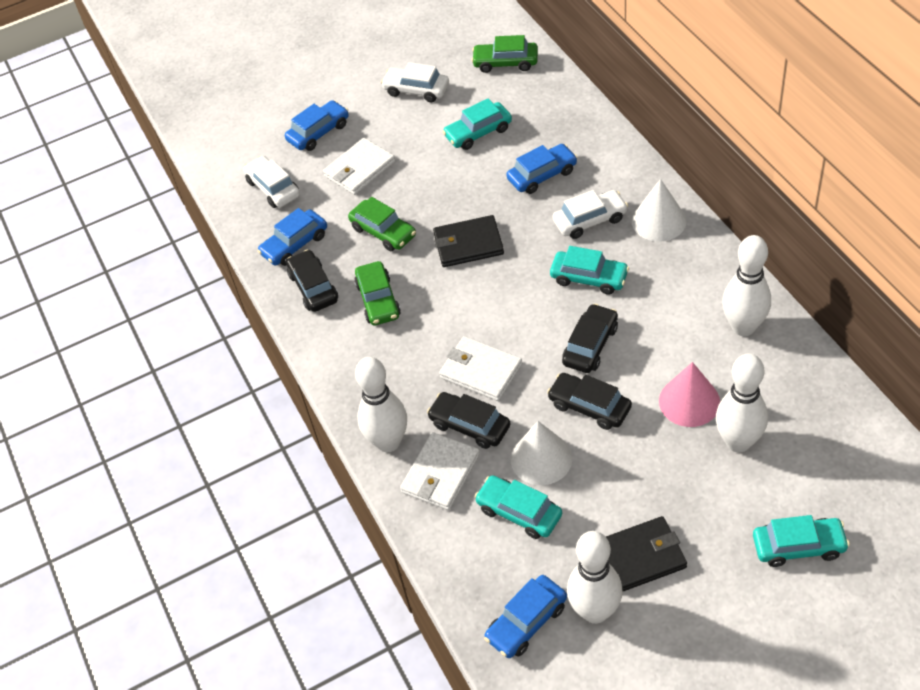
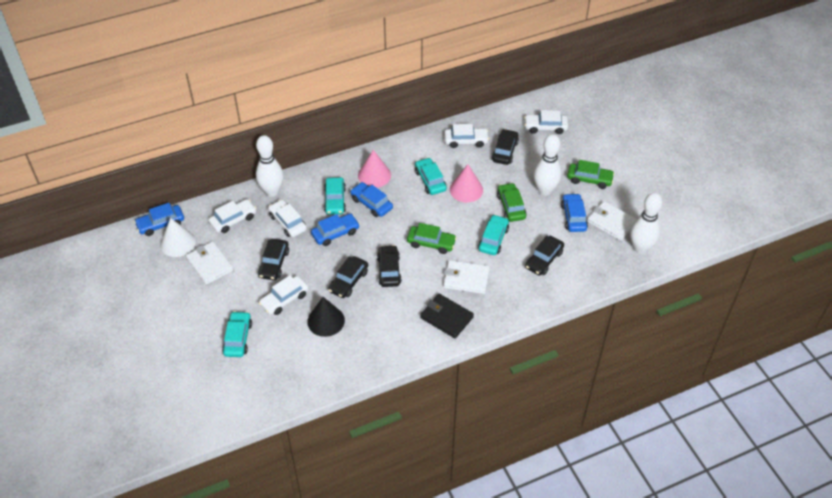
black car: [286,250,338,312] [427,392,510,449] [547,373,632,430] [562,303,618,373] = 4 -> [258,239,289,280] [328,256,368,298] [377,245,402,287] [492,129,519,165] [525,236,564,276] = 5
black cone: none = 0 -> [307,297,345,337] = 1
black wallet: [433,215,504,267] [606,516,687,591] = 2 -> [420,294,474,338] = 1
pink cone: [659,362,720,427] = 1 -> [358,150,391,188] [450,164,483,203] = 2
white bowling pin: [355,357,407,452] [567,531,623,624] [716,353,768,453] [722,235,771,336] = 4 -> [256,135,284,197] [534,134,561,196] [630,193,662,254] = 3
white car: [243,156,300,208] [381,62,449,102] [552,190,628,239] = 3 -> [209,199,257,233] [259,275,308,315] [268,199,307,237] [444,124,489,148] [524,110,568,134] = 5
white cone: [511,421,572,485] [632,179,687,242] = 2 -> [160,218,196,257] = 1

